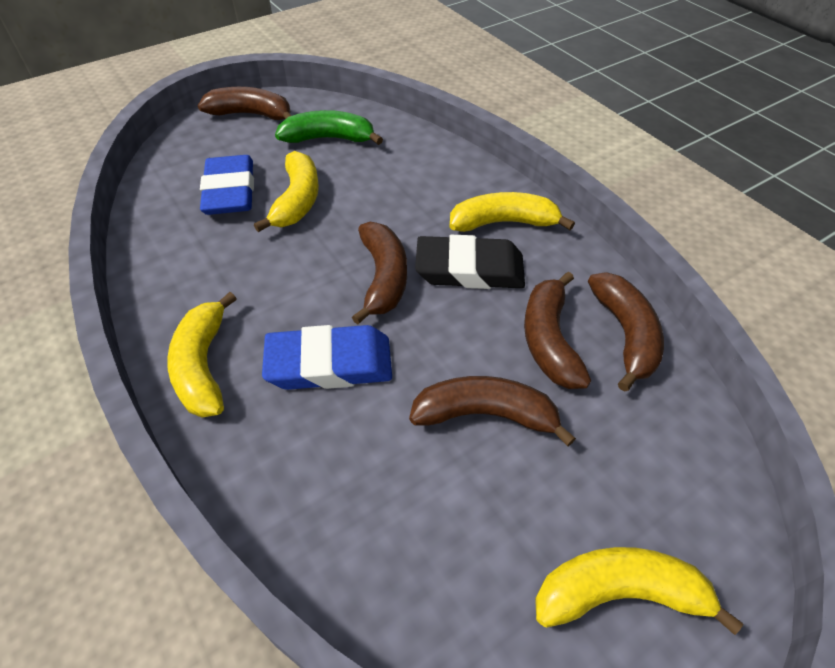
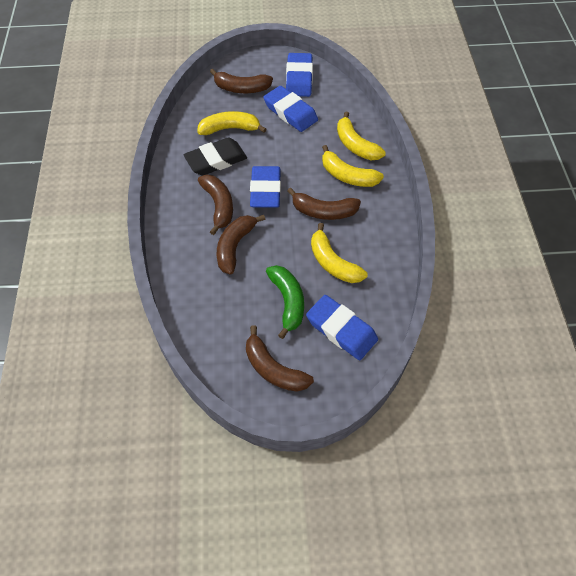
blue eraser: [200,155,254,215] [262,325,392,390] = 2 -> [250,166,281,208] [263,86,318,132] [286,53,313,97] [306,295,378,360] = 4

